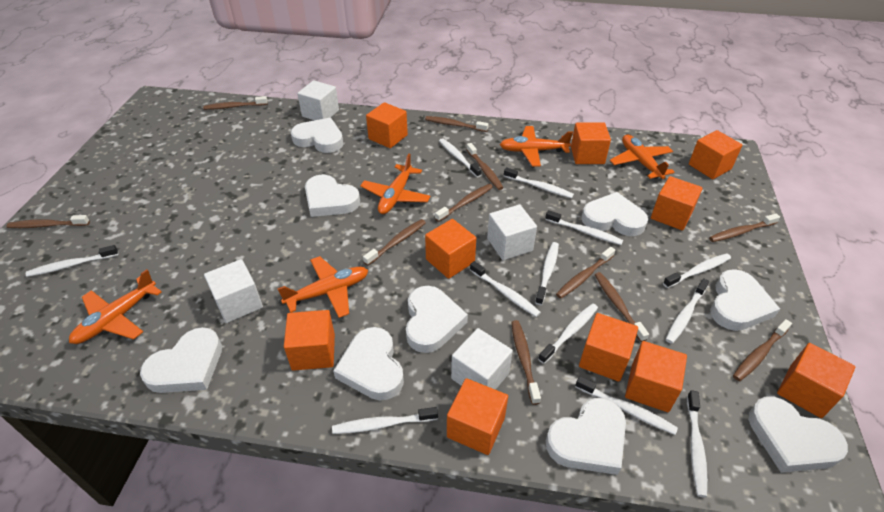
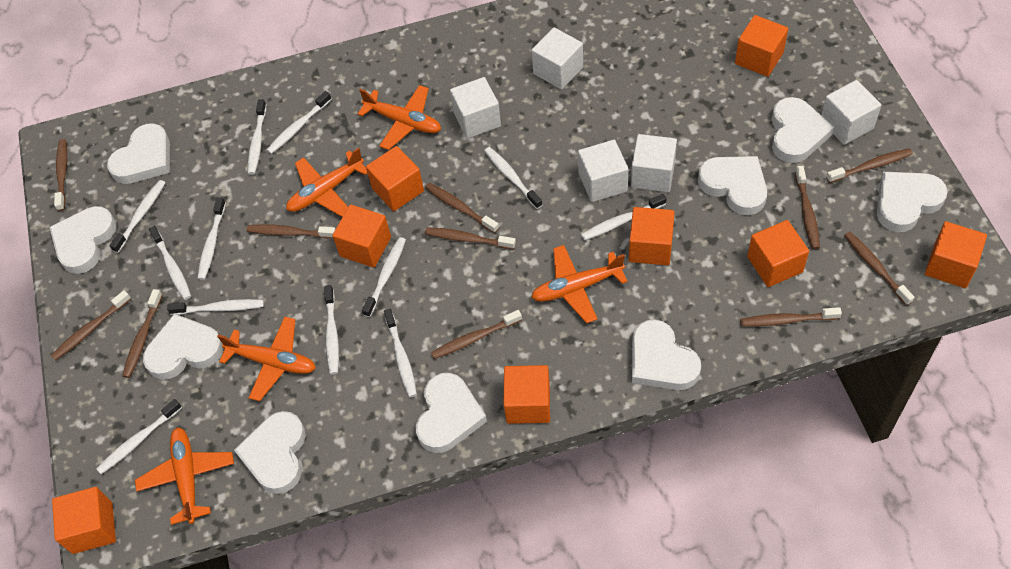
orange cube: [284,310,335,371] [366,102,408,148] [425,219,476,279] [447,378,508,455] [571,122,611,164] [579,313,638,382] [625,341,687,412] [651,176,703,230] [689,130,742,179] [777,343,855,418] = 10 -> [52,487,116,554] [332,205,391,268] [366,146,424,211] [504,365,550,424] [629,207,675,265] [735,15,788,77] [747,220,809,287] [925,221,987,288] = 8
white cube: [204,259,263,323] [297,80,339,120] [451,328,513,390] [487,205,537,260] = 4 -> [450,77,501,139] [532,27,583,90] [578,140,628,202] [631,134,677,192] [821,80,881,145] = 5

